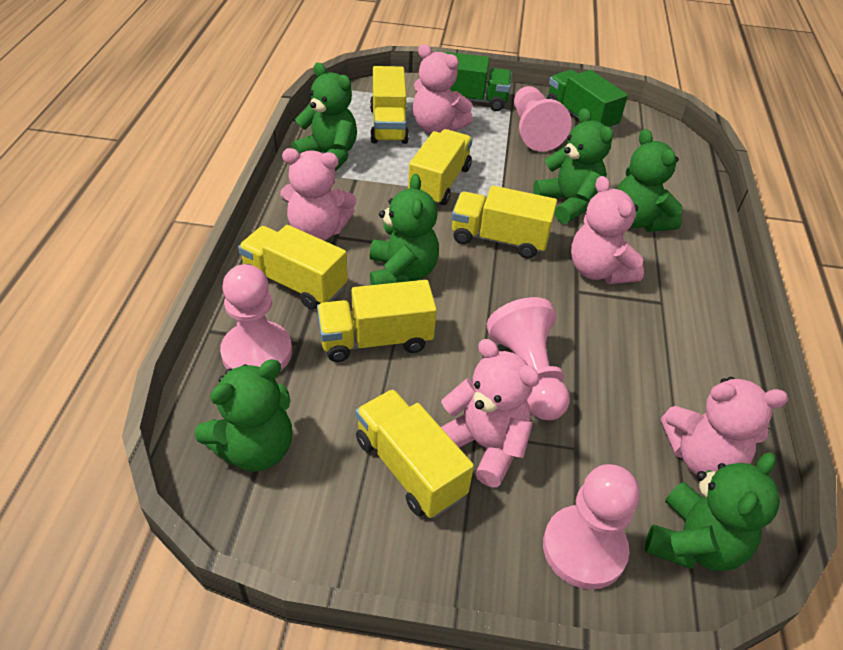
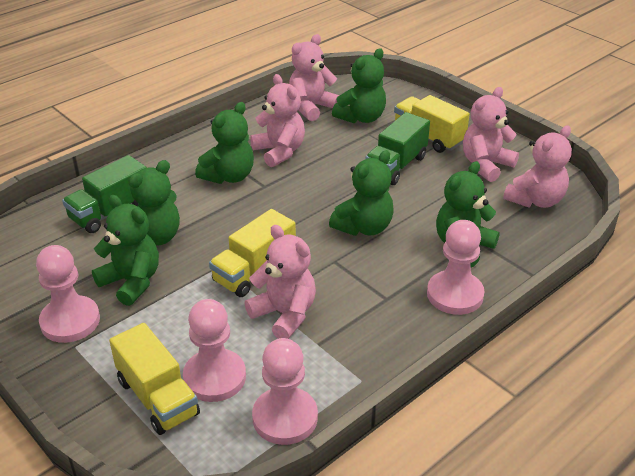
yellow truck: [238,225,347,309] [317,280,437,362] [356,389,474,518] [370,66,409,144] [408,129,473,205] [452,186,557,259] = 6 -> [109,323,200,435] [209,209,296,297] [394,95,470,153] = 3

